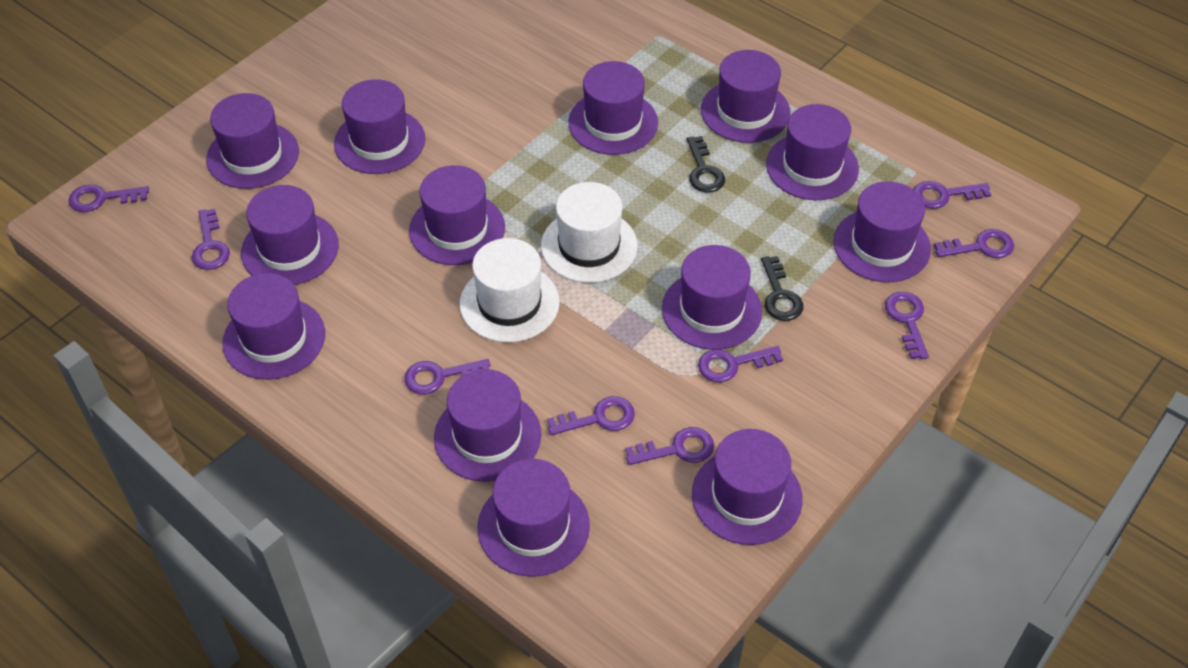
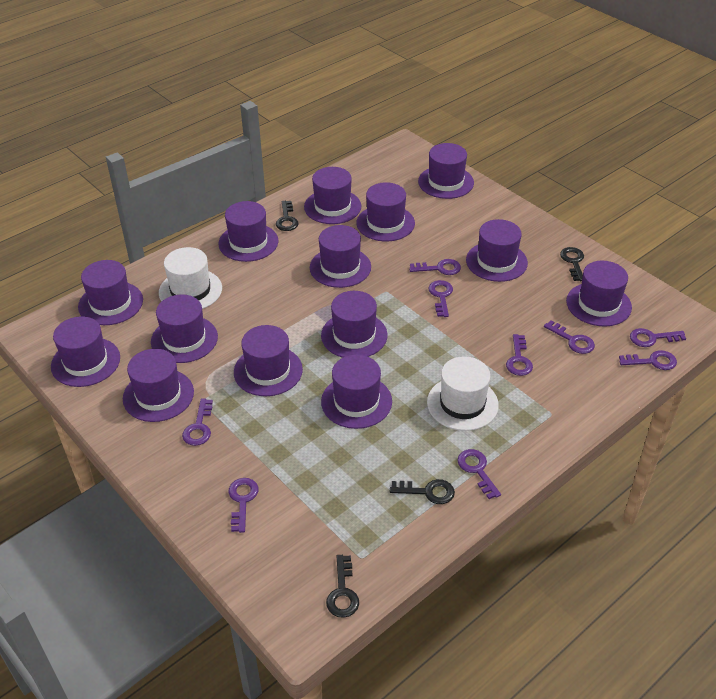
black key: [687,136,725,193] [761,256,804,321] = 2 -> [276,201,298,231] [326,555,359,618] [390,479,455,504] [560,247,584,281] = 4
purple hat: [206,93,299,189] [222,273,325,380] [241,185,339,285] [334,79,425,174] [409,165,505,265] [434,369,541,482] [478,459,590,577] [568,61,658,155] [662,245,762,350] [692,429,803,545] [701,50,790,143] [766,104,859,200] [833,181,931,282] = 13 -> [51,316,120,387] [78,260,143,325] [123,349,194,422] [151,294,218,363] [218,201,278,262] [234,325,303,396] [304,167,361,224] [310,225,371,288] [321,291,388,358] [321,355,392,429] [356,182,415,241] [418,143,474,199] [466,219,528,282] [566,261,632,326] = 14

